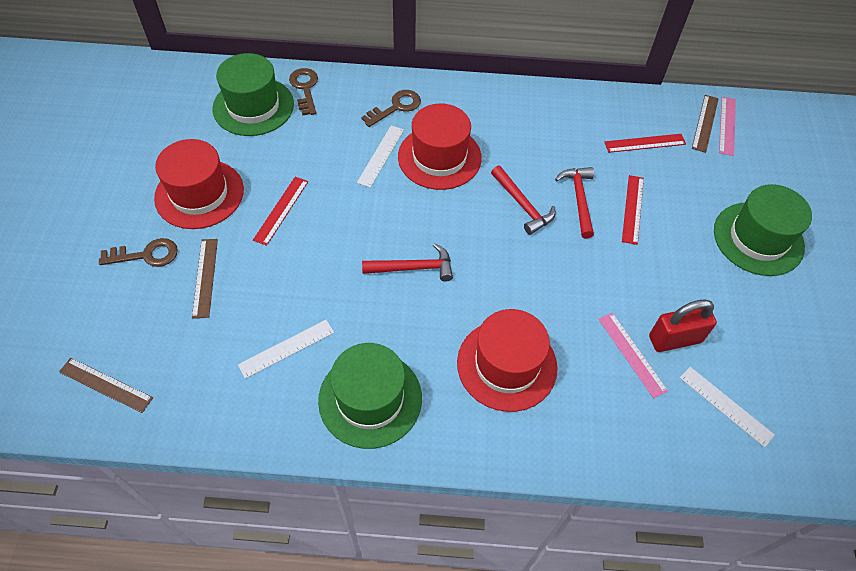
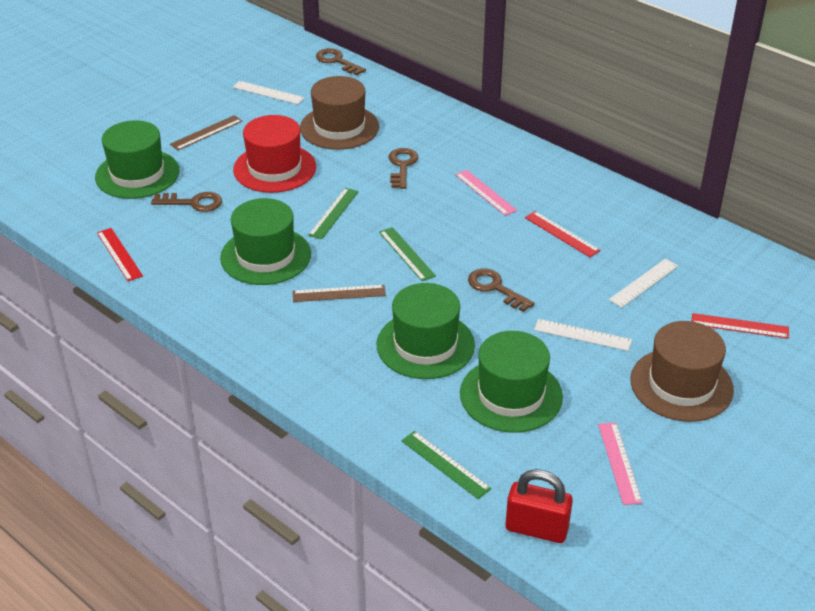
brown hat: none = 0 -> [300,76,379,150] [630,321,734,422] = 2
brown key: [99,238,178,267] [289,68,318,116] [361,90,421,127] = 3 -> [151,192,222,212] [316,48,366,75] [389,148,418,189] [468,269,535,312] = 4
brown ruler: [59,358,153,413] [192,239,218,318] [692,95,719,153] = 3 -> [170,115,242,150] [293,285,386,302] = 2
green hat: [212,53,294,136] [318,343,422,449] [714,184,812,276] = 3 -> [95,120,180,199] [220,198,311,285] [377,283,475,379] [460,331,563,433] = 4
green ruler: none = 0 -> [308,188,359,239] [379,227,436,281] [401,431,491,499] = 3
red hammer: [362,243,453,282] [491,165,555,235] [555,167,594,238] = 3 -> none = 0
red hat: [154,139,244,229] [398,104,482,190] [457,309,557,412] = 3 -> [233,115,316,193] = 1

